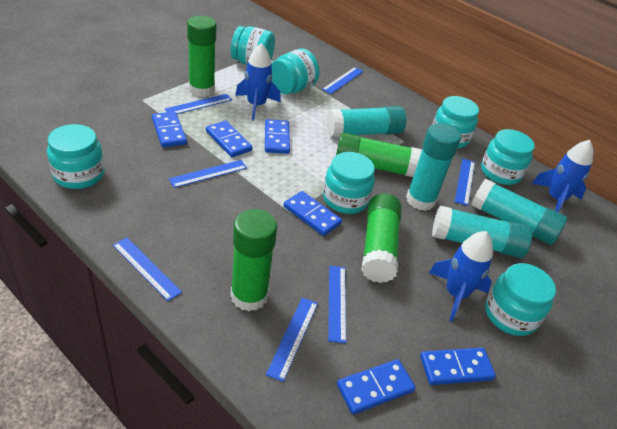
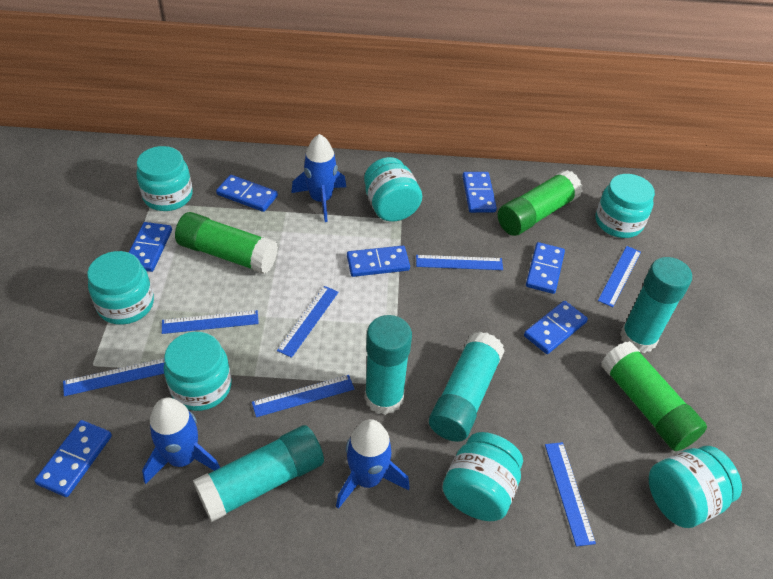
blue domino: [152,112,187,147] [206,120,252,157] [265,119,290,154] [284,191,342,236] [337,359,416,414] [420,348,496,385] = 6 -> [34,420,112,497] [129,222,172,272] [216,175,278,212] [347,246,410,277] [462,172,497,213] [524,301,588,354] [526,242,565,294] = 7
green glue stick: [187,16,216,97] [230,209,277,311] [336,133,422,177] [361,193,401,283] = 4 -> [175,212,278,274] [498,170,582,236] [601,341,707,451] = 3

